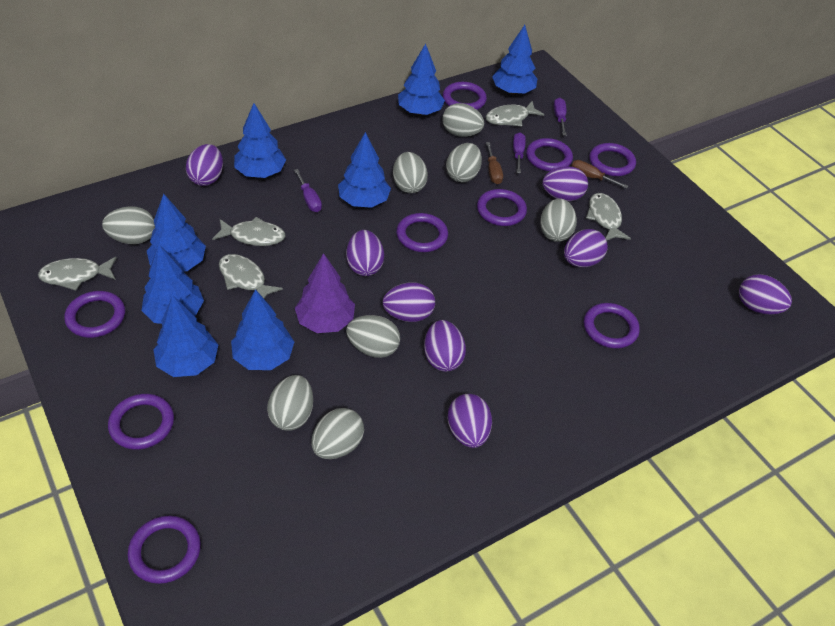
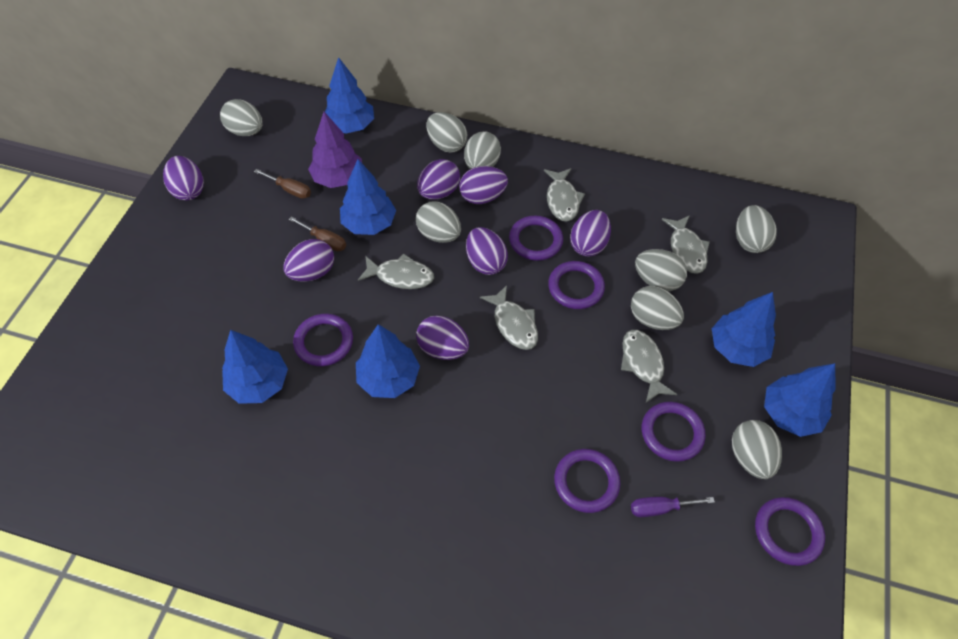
blue tree: [141,244,204,324] [147,194,206,272] [153,295,218,377] [231,289,294,370] [234,103,286,178] [338,132,391,208] [398,43,445,115] [492,25,537,95] = 8 -> [222,330,288,404] [325,57,374,134] [340,159,396,235] [356,324,420,398] [712,292,776,367] [764,363,836,437] = 6
purple egg: [186,144,223,186] [346,230,384,276] [383,282,435,322] [424,320,466,372] [447,394,492,448] [542,166,588,201] [564,229,608,267] [739,274,792,314] = 8 -> [163,156,204,200] [284,239,334,282] [416,315,469,360] [417,159,460,200] [459,166,508,204] [466,227,508,275] [570,210,611,257] = 7
purple ring: [64,291,125,338] [108,394,174,450] [128,516,201,584] [396,213,448,252] [443,82,487,110] [477,189,527,226] [526,138,573,171] [584,303,640,348] [589,143,636,176] = 9 -> [293,314,353,366] [509,215,563,261] [548,261,605,309] [554,449,620,513] [642,402,705,462] [755,497,825,566] = 6
purple screwdriver: [294,169,322,212] [513,132,526,173] [554,98,567,136] = 3 -> [631,497,715,517] = 1

